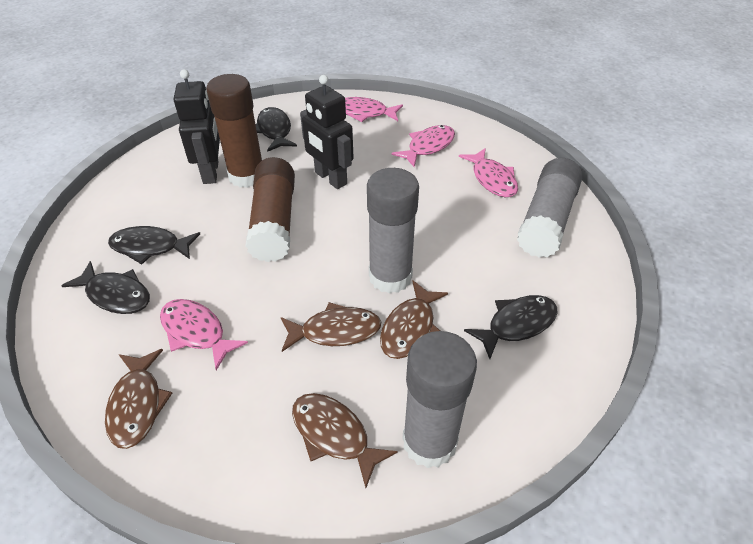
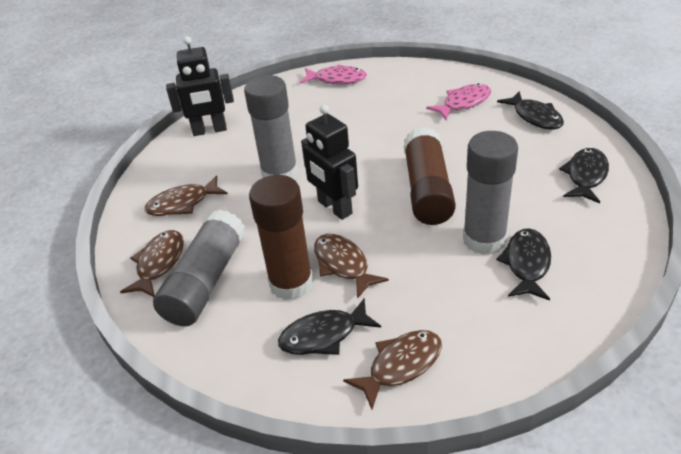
pink fish: [160,299,248,370] [345,97,403,122] [392,125,455,167] [459,148,518,197] = 4 -> [300,64,367,84] [426,83,491,120] = 2

